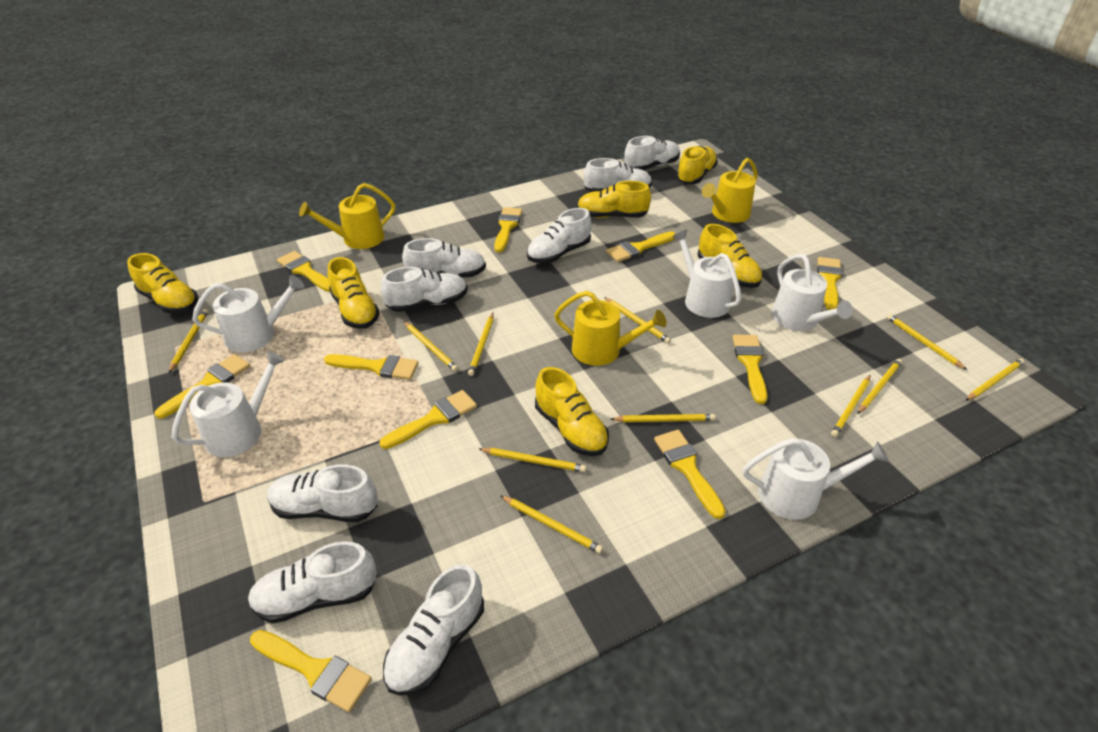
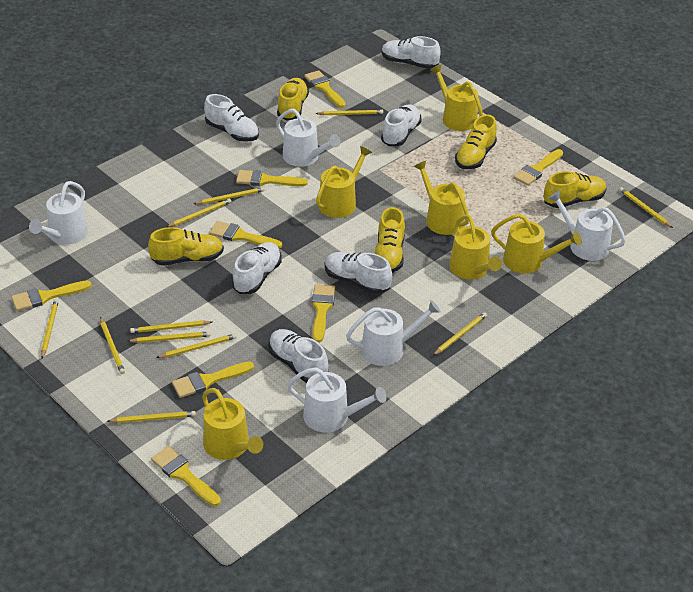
white shoe: [248,541,377,624] [267,464,378,522] [381,267,468,312] [383,564,484,696] [402,238,486,278] [527,208,592,263] [584,158,652,192] [624,136,680,170] = 8 -> [204,94,259,142] [232,242,282,294] [269,329,328,383] [325,252,392,294] [381,104,422,146] [382,36,441,69] = 6
yellow brush: [154,354,250,419] [250,630,372,712] [277,251,330,292] [324,354,419,380] [379,390,477,449] [494,207,522,252] [606,231,676,262] [654,430,726,519] [732,335,767,404] [817,257,842,310] = 10 -> [11,280,92,311] [151,446,221,506] [172,361,254,398] [209,221,282,248] [236,170,308,186] [304,70,346,108] [312,284,335,343] [513,149,563,186] = 8
yellow shoe: [127,253,198,314] [328,257,380,329] [535,367,609,456] [577,181,651,218] [676,146,718,184] [698,224,762,288] = 6 -> [148,227,224,266] [277,78,309,121] [374,207,405,273] [455,114,497,169] [544,171,607,208] = 5
yellow watering can: [299,183,395,249] [554,291,667,366] [702,158,758,223] = 3 -> [202,388,263,460] [316,146,372,218] [414,161,469,235] [431,65,483,131] [449,215,502,279] [491,214,581,274] = 6

